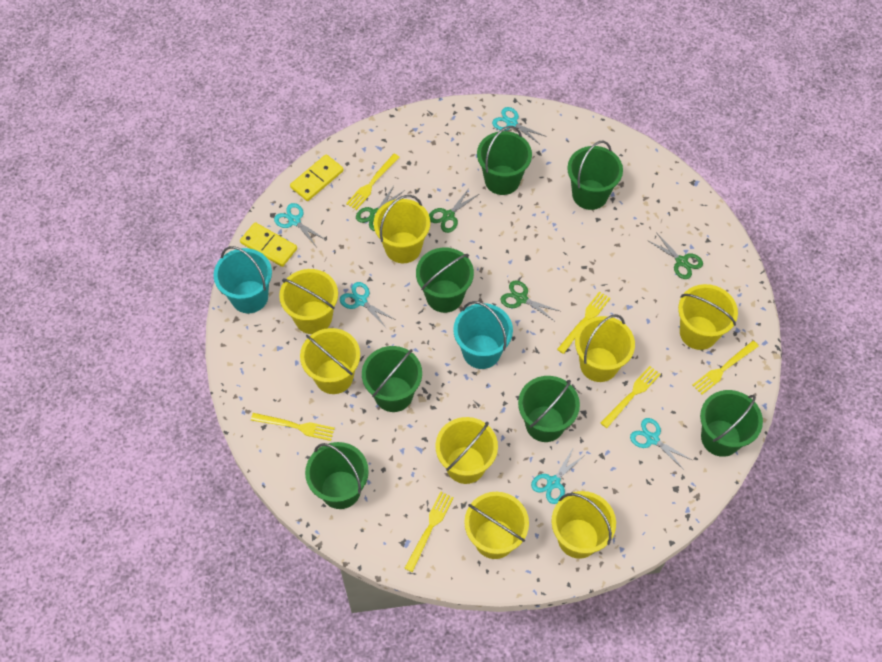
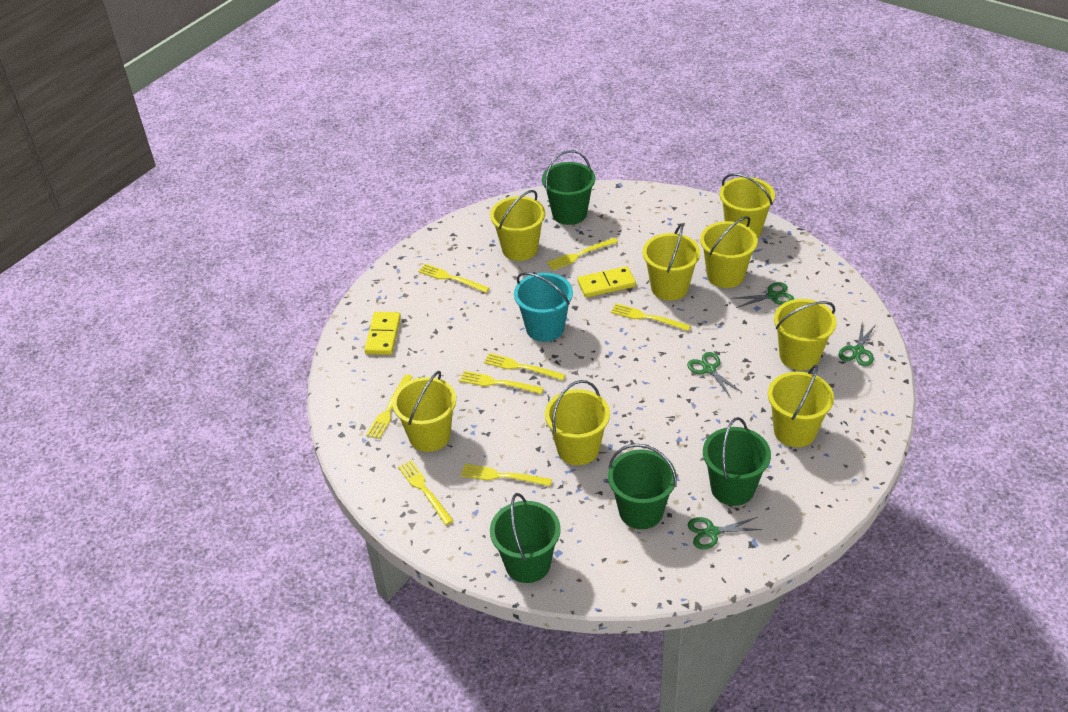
green bucket: [305,442,369,509] [362,346,422,412] [416,248,474,313] [477,126,532,195] [518,376,580,442] [567,141,623,210] [700,390,763,457] = 7 -> [490,493,561,583] [542,150,595,225] [608,444,677,529] [703,417,771,506] = 4
turquoise bucket: [214,246,272,313] [453,301,513,369] = 2 -> [514,272,573,342] = 1
turquoise scissors: [274,203,326,246] [340,282,396,329] [492,107,547,144] [531,447,585,504] [630,418,692,470] = 5 -> none = 0
yellow fork: [251,413,335,441] [346,154,400,210] [404,492,454,572] [557,291,611,354] [601,366,661,428] [693,341,759,395] = 6 -> [366,374,413,439] [398,460,454,525] [418,264,490,293] [460,371,544,394] [461,464,552,486] [484,353,566,381] [547,238,618,270] [611,304,691,331] = 8

